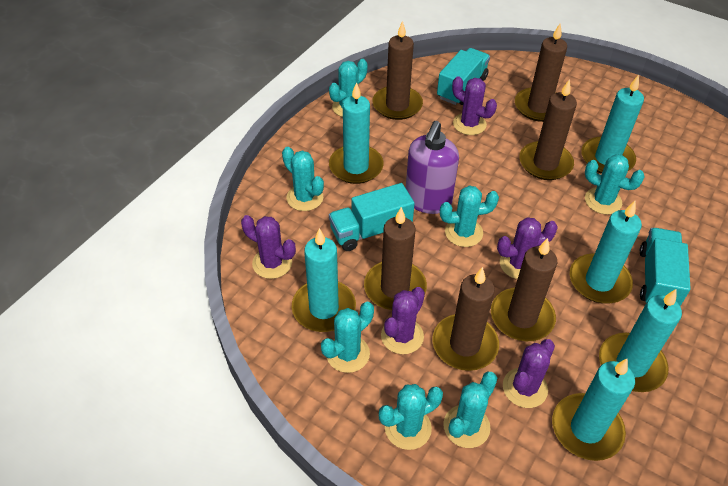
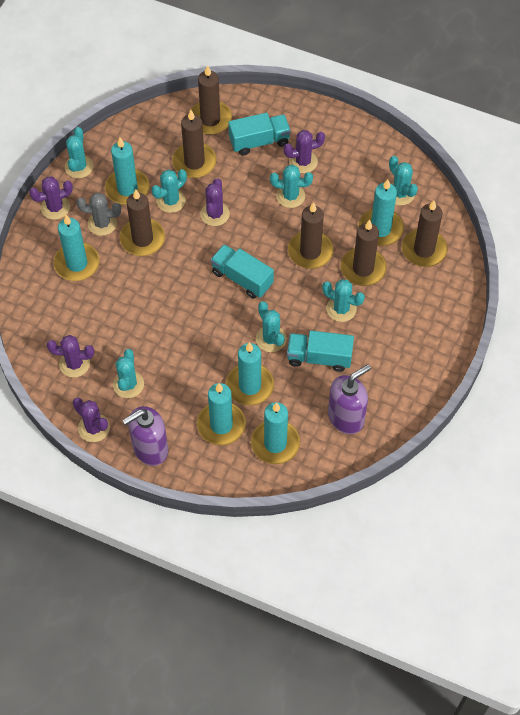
grey cactus: none = 0 -> [77,192,121,236] = 1
purple soap dispenser: [406,121,459,214] = 1 -> [122,406,168,466] [328,364,371,434] = 2

